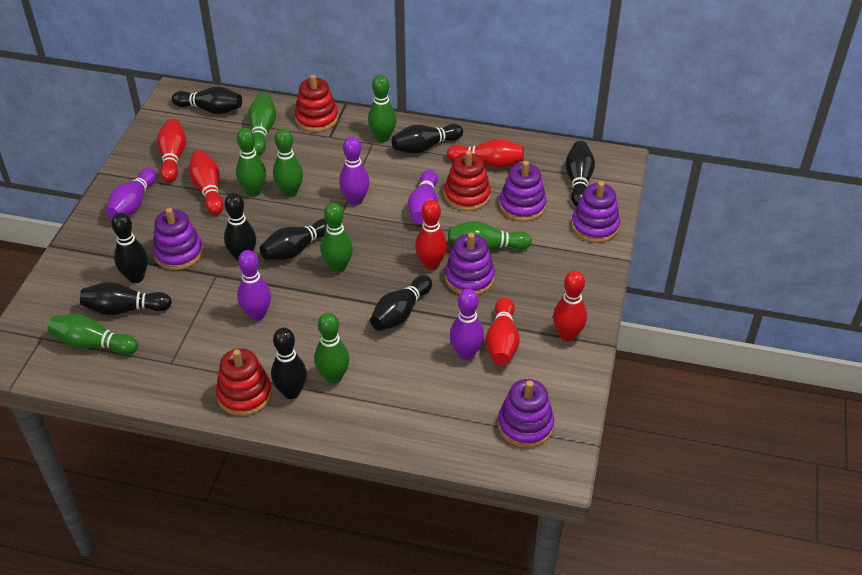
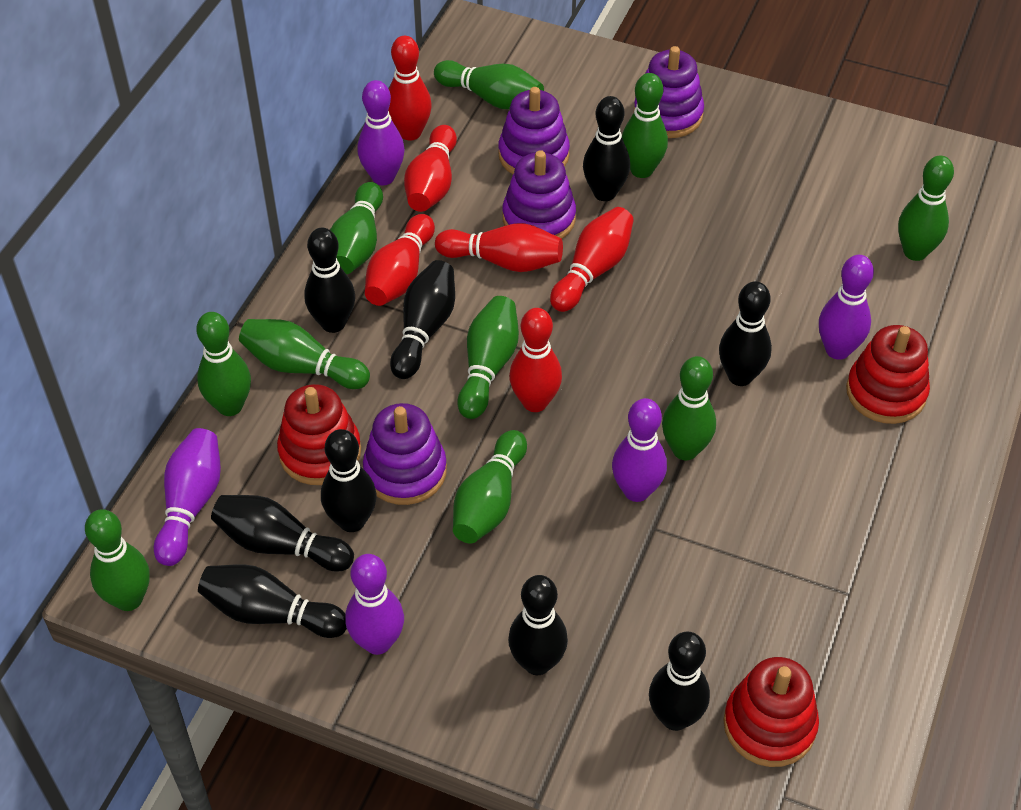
green bowling pin: [48,314,138,355] [236,128,266,197] [248,93,276,155] [273,129,303,197] [314,312,350,384] [321,203,353,273] [368,75,396,142] [448,221,532,250] = 8 -> [85,509,150,611] [196,312,251,416] [239,319,370,389] [330,182,383,274] [434,60,544,109] [453,430,527,543] [457,296,519,419] [622,73,668,178] [662,356,716,460] [898,156,954,261] = 10
purple stacking toy: [152,208,203,270] [445,233,495,295] [498,379,554,448] [499,161,546,222] [571,181,620,243] = 5 -> [363,403,447,505] [498,87,570,174] [503,150,576,239] [634,46,704,138] = 4

